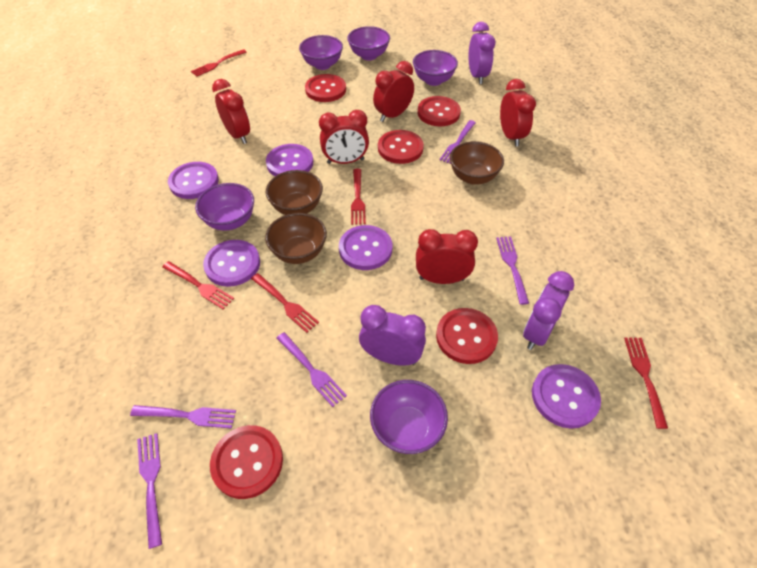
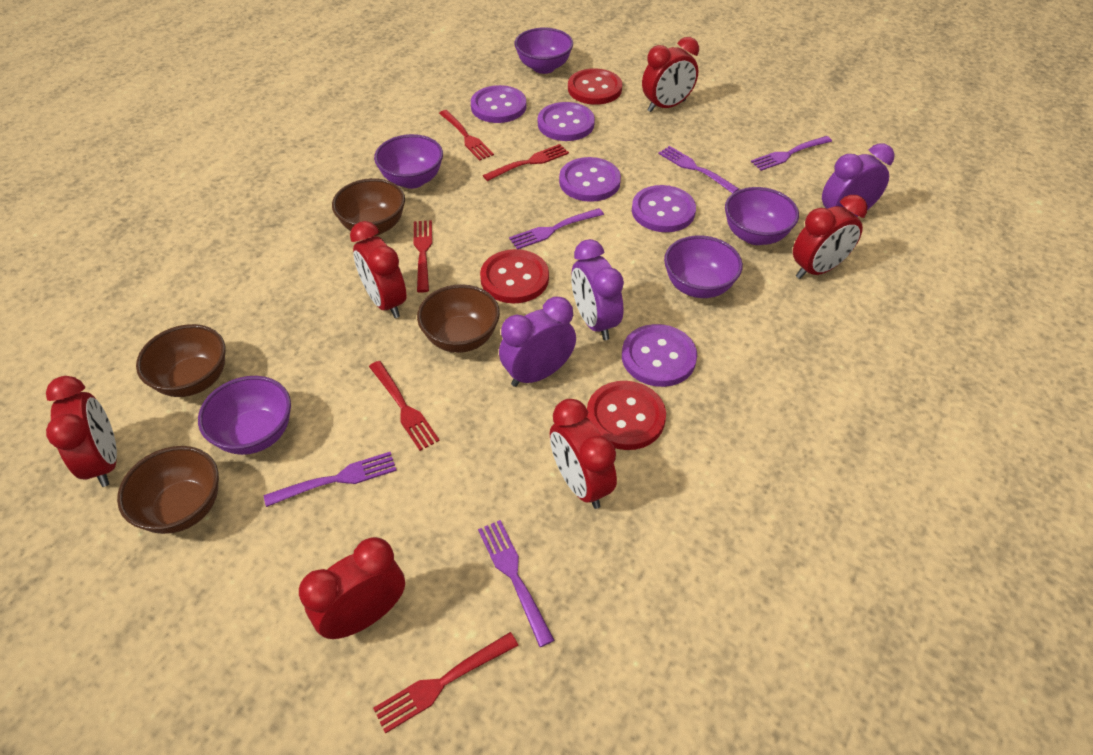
brown bowl: [265,213,327,264] [266,170,323,215] [450,141,504,185] = 3 -> [117,446,219,534] [136,324,226,397] [332,178,405,236] [417,284,500,353] = 4
red button: [210,425,283,499] [305,74,346,102] [378,130,424,164] [417,96,461,126] [436,308,498,364] = 5 -> [480,249,549,303] [568,68,622,105] [587,381,666,450] = 3
red clock: [212,79,250,144] [319,110,369,164] [373,61,414,122] [416,229,478,284] [500,79,536,146] = 5 -> [46,376,117,487] [299,537,405,639] [350,221,406,318] [550,399,617,509] [642,37,699,112] [793,195,867,279] = 6

